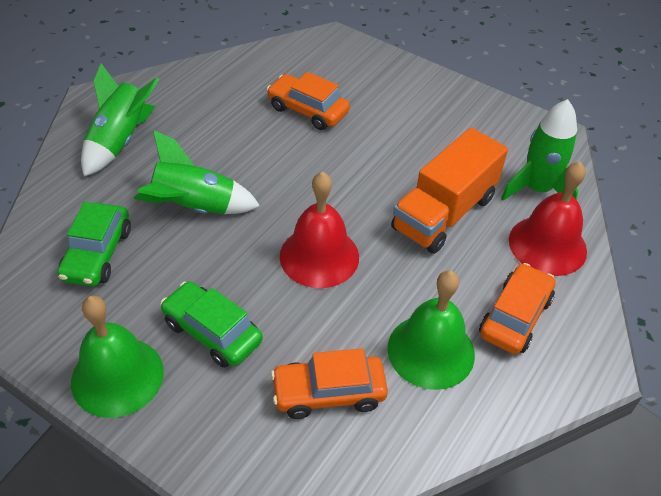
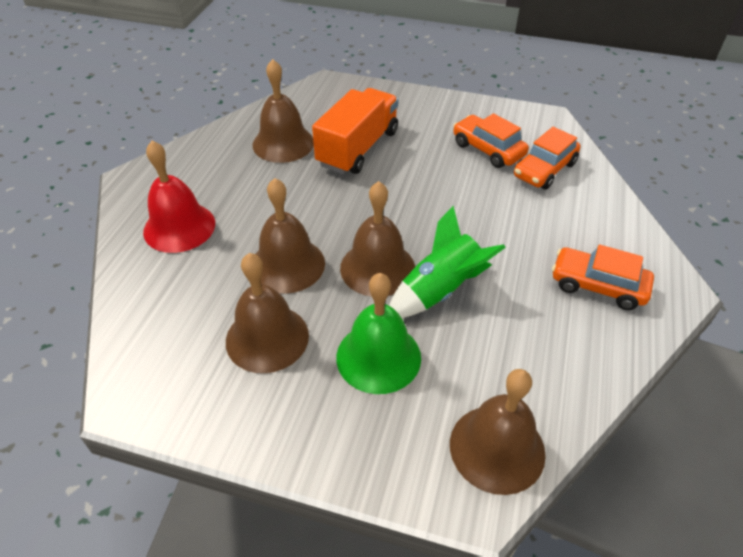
brown bell: none = 0 -> [226,253,309,373] [253,59,314,163] [255,178,325,294] [340,181,415,297] [450,369,546,495] = 5
green bell: [71,295,164,418] [388,270,475,390] = 2 -> [336,273,421,394] = 1
green car: [57,202,131,286] [160,281,263,368] = 2 -> none = 0
green rocket: [81,63,160,176] [134,130,260,214] [501,99,578,201] = 3 -> [389,206,506,318] = 1
red bell: [280,171,359,288] [509,162,587,276] = 2 -> [143,141,215,253] = 1

